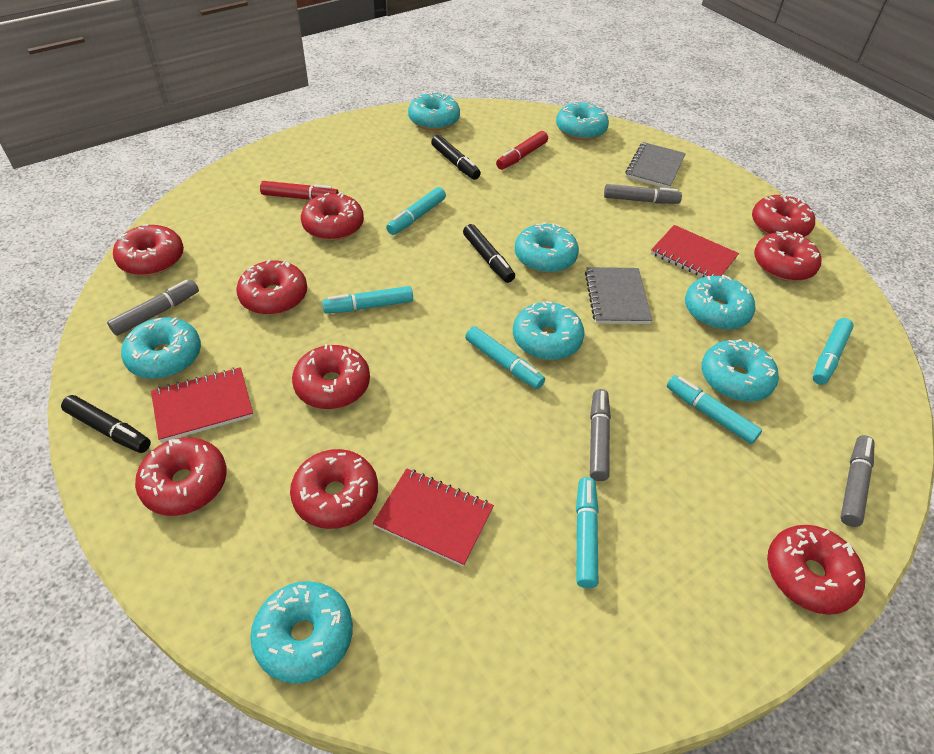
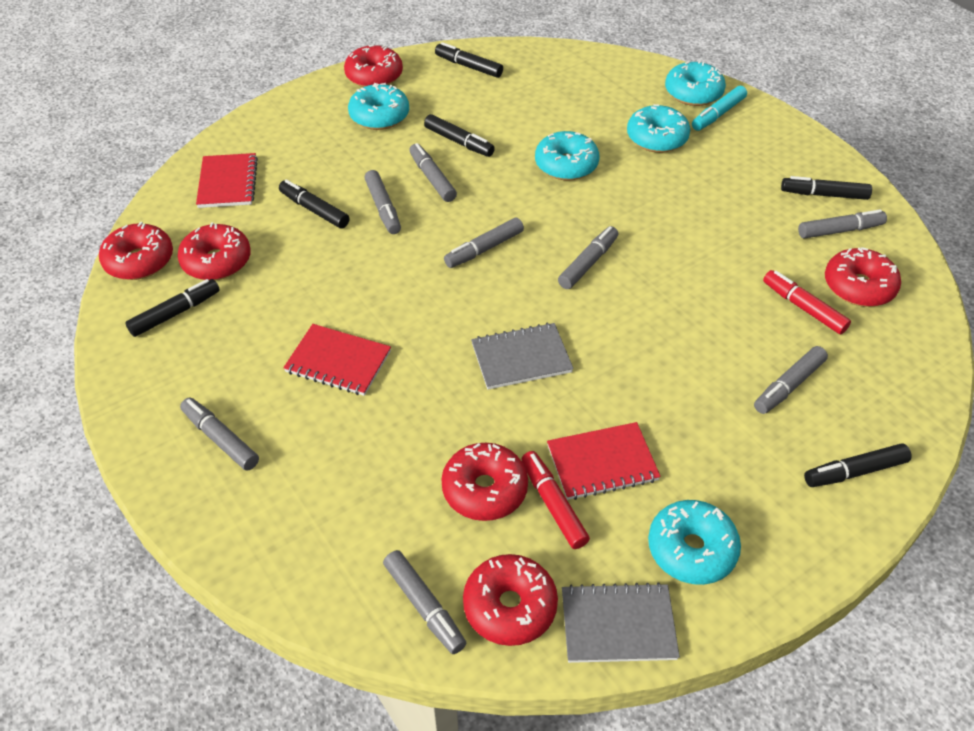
black marker: [61,395,151,453] [431,135,481,180] [463,224,515,283] = 3 -> [125,279,219,337] [279,180,349,228] [424,114,495,157] [435,42,503,78] [781,176,872,200] [804,443,912,487] = 6
grey marker: [107,280,199,336] [590,389,611,481] [604,184,682,204] [840,435,875,527] = 4 -> [180,398,259,471] [364,170,401,234] [383,550,466,654] [409,143,457,202] [444,218,524,268] [558,226,618,289] [754,346,828,414] [798,209,887,239] = 8
red donut: [113,224,184,276] [135,437,227,516] [236,260,307,315] [290,449,378,529] [292,344,370,409] [301,192,364,241] [752,193,815,237] [754,231,821,281] [767,525,865,615] = 9 -> [99,222,173,280] [177,222,251,280] [344,44,403,87] [441,443,528,521] [463,554,558,646] [825,247,901,307] = 6
turquoise donut: [121,317,201,379] [250,581,353,684] [408,92,460,130] [513,301,585,360] [515,222,579,273] [556,102,609,140] [685,275,755,330] [702,339,779,402] = 8 -> [348,83,409,130] [535,131,600,180] [627,104,690,153] [648,500,741,585] [665,60,726,106] = 5
turquoise marker: [322,286,413,313] [386,187,446,235] [465,326,545,389] [576,477,599,588] [667,375,762,444] [812,318,854,385] = 6 -> [692,86,747,131] = 1

